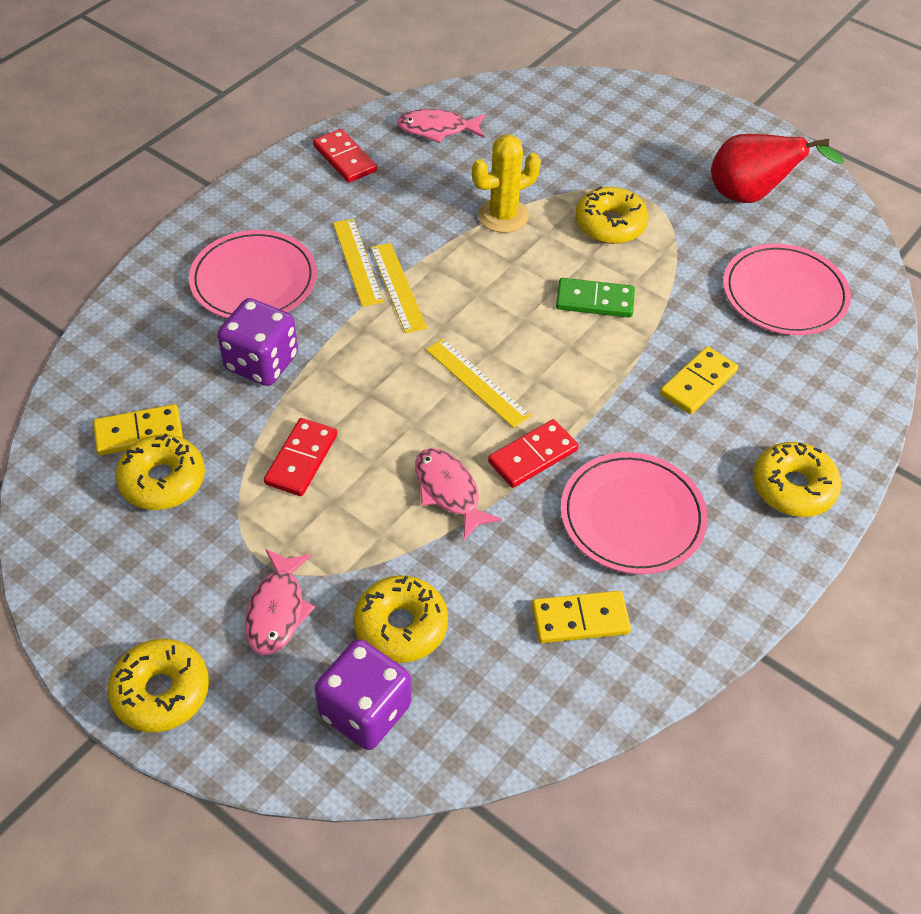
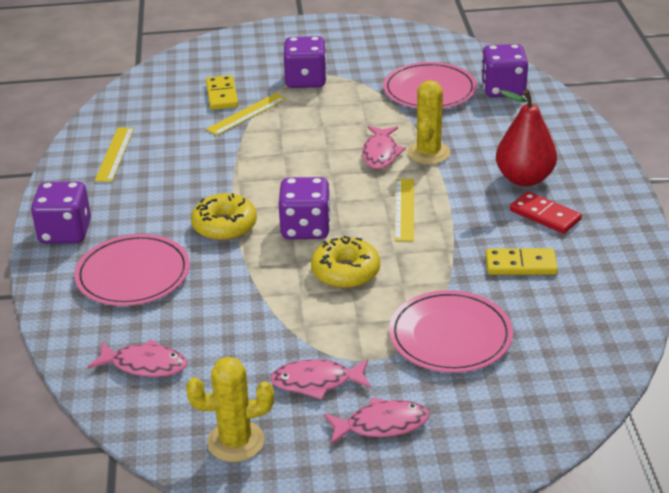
green domino: [556,278,635,318] = 1 -> none = 0
pink fish: [245,549,315,655] [397,109,485,143] [415,448,502,540] = 3 -> [87,339,187,377] [270,359,372,400] [324,398,429,445] [362,126,406,169] = 4
purple dice: [217,298,298,386] [315,639,411,750] = 2 -> [31,181,91,243] [279,177,331,239] [283,36,327,88] [481,44,528,97] = 4
red domino: [264,418,337,496] [313,129,377,183] [488,419,579,488] = 3 -> [510,191,582,234] = 1
yellow cactus: [472,135,541,233] = 1 -> [186,357,274,462] [407,80,450,164] = 2
yellow domino: [93,404,183,455] [532,591,631,643] [660,346,738,414] = 3 -> [206,75,238,110] [486,248,558,275] = 2
yellow donut: [108,639,209,732] [115,434,205,510] [353,575,448,663] [575,186,648,244] [753,442,841,517] = 5 -> [191,193,257,241] [311,236,380,288] = 2

